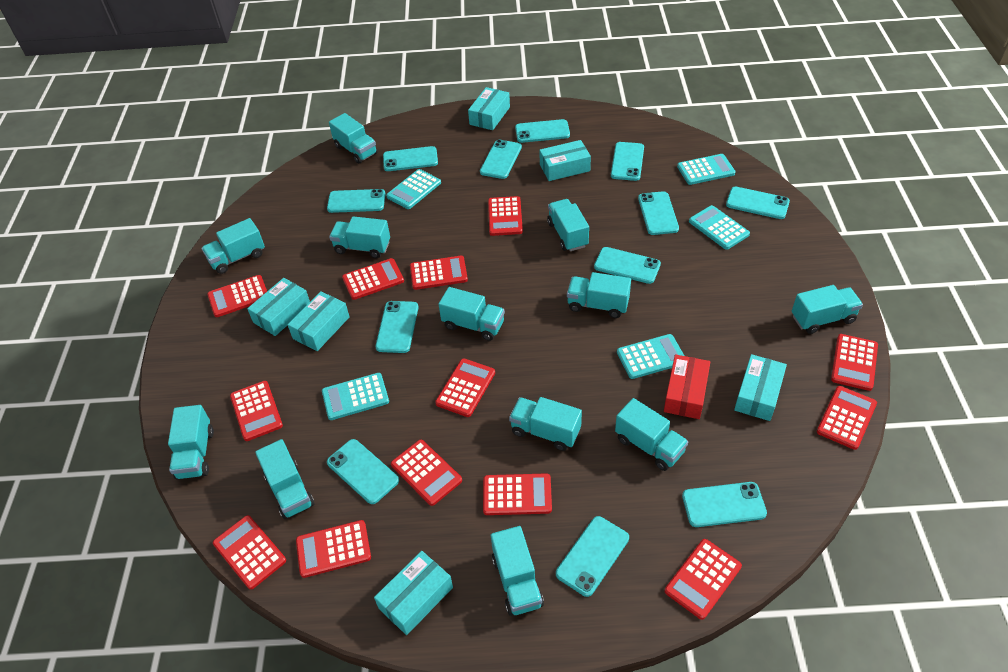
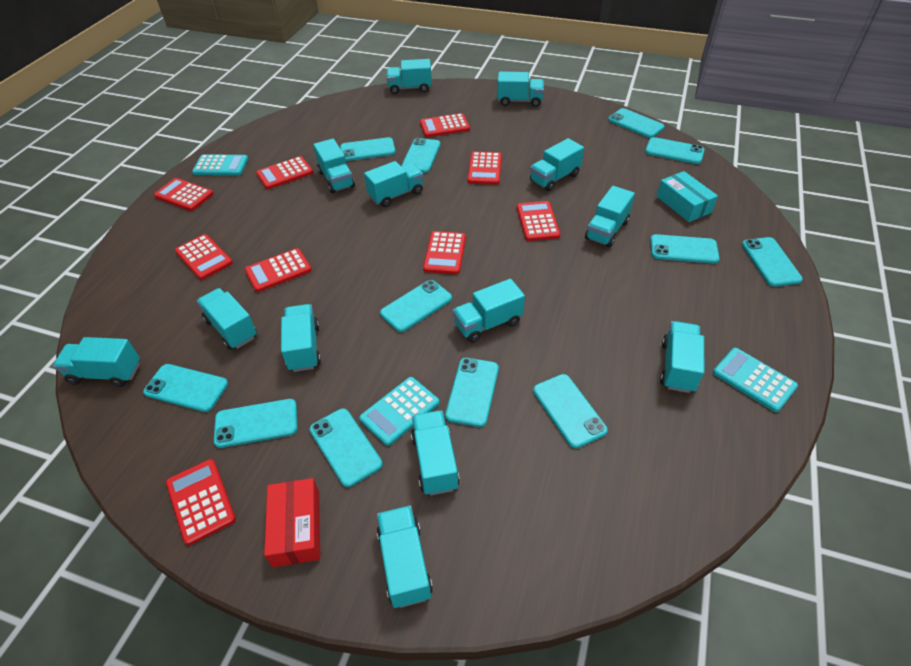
red calculator: [207,275,267,317] [213,515,286,589] [230,381,283,441] [296,520,371,578] [342,258,404,300] [391,440,462,506] [410,256,468,290] [435,358,495,417] [483,473,552,515] [488,196,523,236] [665,539,742,620] [817,386,877,450] [831,334,878,391] = 13 -> [154,178,213,211] [166,459,236,545] [175,234,233,280] [245,248,312,292] [256,156,313,189] [420,113,470,137] [423,231,466,274] [467,152,502,185] [517,201,560,241] = 9
turquoise box: [247,278,310,336] [288,291,350,351] [374,551,453,635] [468,87,510,130] [539,140,591,181] [734,354,787,421] = 6 -> [657,171,718,222] = 1
turquoise calculator: [322,373,389,420] [386,169,441,209] [617,334,684,379] [677,154,736,185] [689,205,750,250] = 5 -> [192,154,248,176] [359,377,439,446] [713,348,798,412] = 3
turquoise truck: [168,405,214,479] [202,218,265,274] [255,439,315,519] [329,113,378,164] [329,216,390,258] [438,287,505,341] [491,526,544,616] [509,397,582,451] [547,199,589,251] [567,272,631,318] [615,398,688,471] [792,285,863,334] = 12 -> [53,337,140,387] [197,288,257,350] [281,304,321,372] [313,139,355,193] [364,161,423,207] [377,505,433,608] [387,59,432,94] [411,410,460,496] [453,279,525,343] [497,71,544,107] [530,138,584,191] [585,186,635,247] [660,321,704,393] = 13

